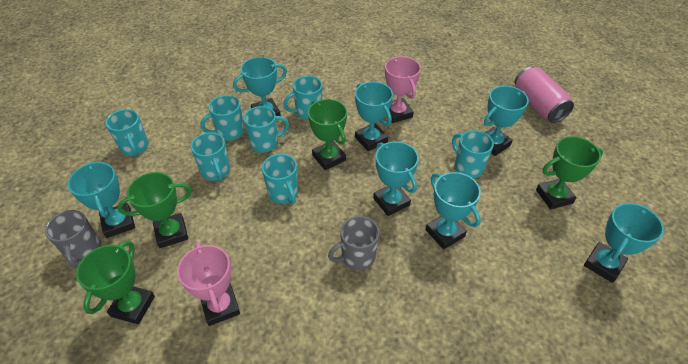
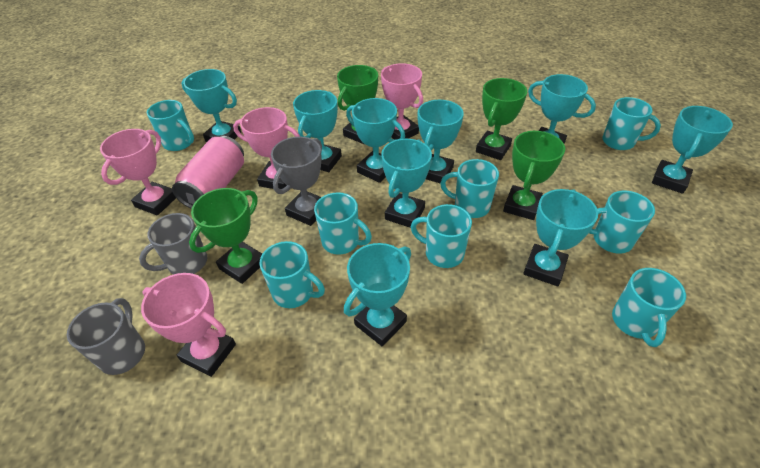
grey trophy: none = 0 -> [271,136,322,226] = 1
pink trophy: [177,242,240,326] [385,56,421,123] = 2 -> [100,129,176,215] [141,273,236,377] [233,107,300,189] [381,63,423,140] = 4
turquoise mug: [105,109,149,156] [191,132,230,181] [201,95,244,141] [244,106,289,153] [262,154,298,204] [283,76,322,120] [452,130,494,178] = 7 -> [147,100,194,151] [259,241,325,308] [314,192,372,255] [411,204,472,268] [440,159,499,218] [589,191,655,253] [602,97,661,150] [612,268,686,347] = 8
turquoise trophy: [68,162,135,238] [233,57,287,116] [355,82,393,151] [373,142,419,216] [425,172,481,249] [484,86,529,156] [584,203,664,283] = 7 -> [182,69,241,142] [293,90,342,172] [344,243,411,347] [346,98,405,183] [381,139,432,228] [418,100,464,183] [523,189,598,286] [528,74,596,143] [652,106,733,194] = 9

